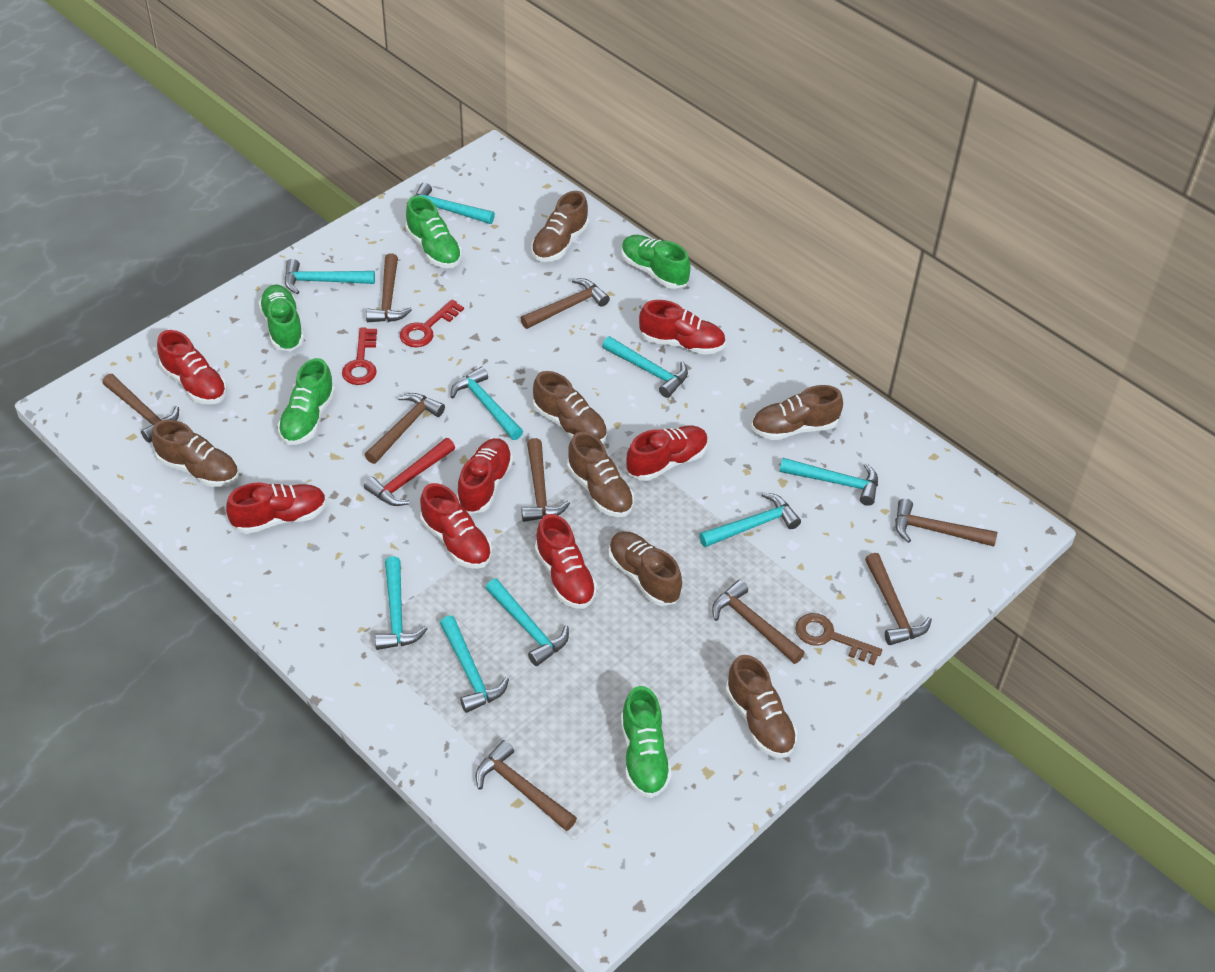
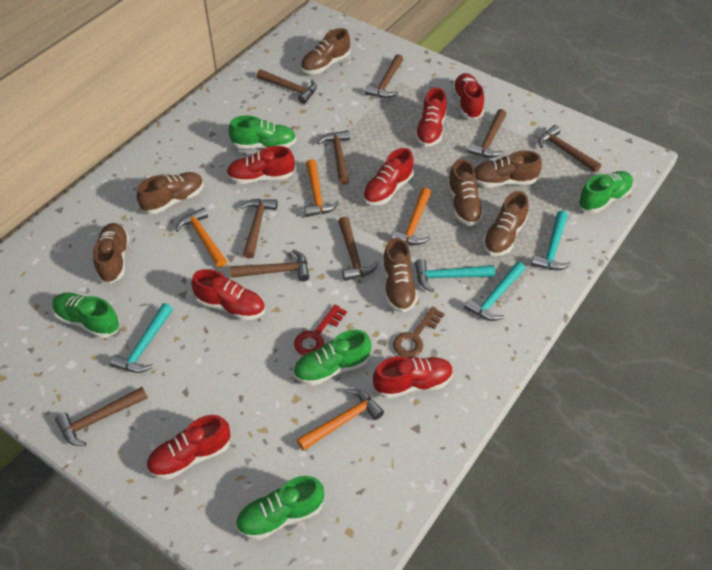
orange hammer: none = 0 -> [175,207,227,267] [297,389,384,451] [304,159,339,217] [391,188,431,245] = 4
red hammer: [364,438,455,506] = 1 -> none = 0
red key: [342,328,377,385] [400,299,464,347] = 2 -> [294,304,347,355] = 1
turquoise hammer: [284,259,375,294] [375,556,427,650] [414,182,495,224] [440,616,509,713] [450,367,523,440] [486,579,569,666] [602,336,688,398] [699,493,801,547] [780,458,878,506] = 9 -> [110,303,173,373] [415,259,495,292] [464,262,525,321] [531,211,571,270] = 4

